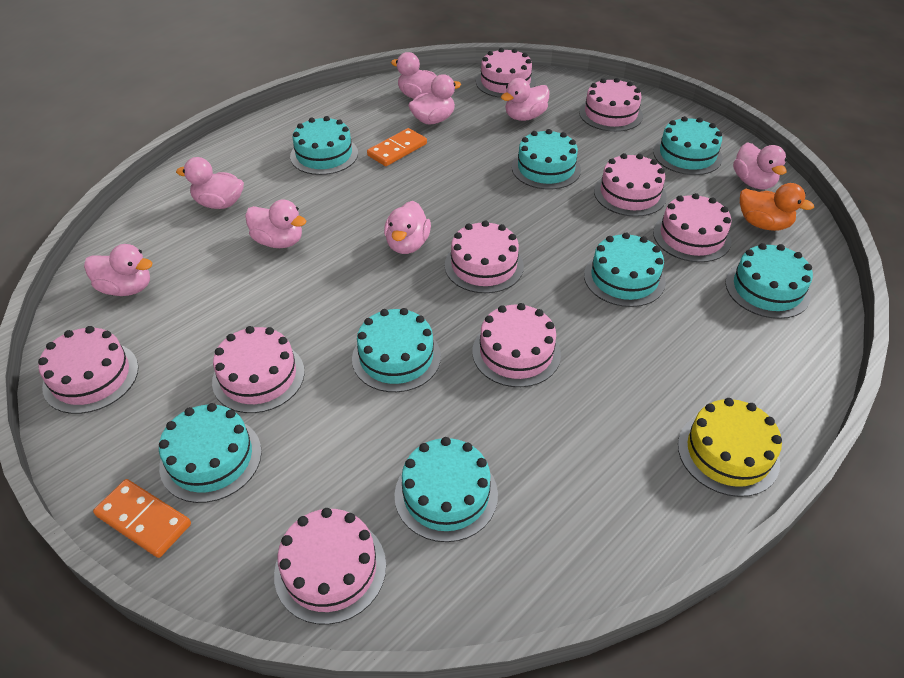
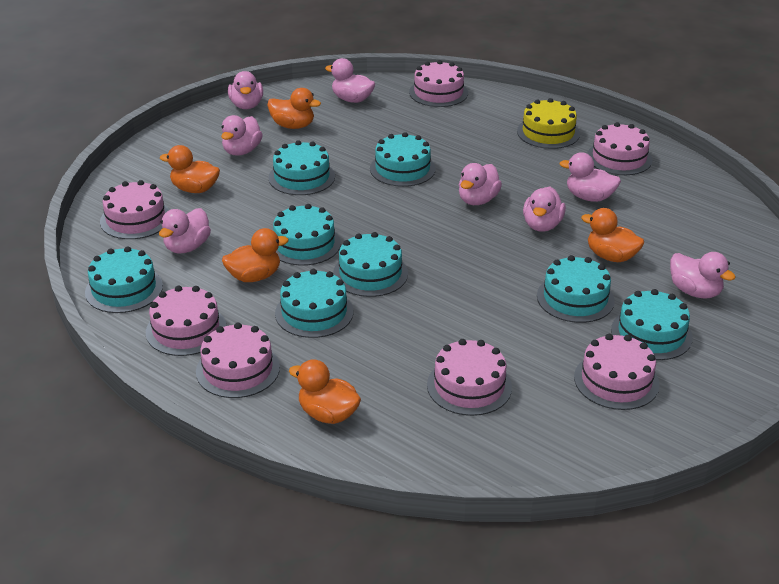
orange domino: [93,479,191,558] [367,128,427,166] = 2 -> none = 0
orange duck: [740,183,814,231] = 1 -> [160,145,220,193] [222,228,289,282] [267,88,321,129] [289,359,361,424] [581,208,644,262] = 5
pink cake: [38,326,139,414] [212,326,305,413] [274,508,386,625] [445,221,524,293] [472,303,561,387] [476,48,536,98] [579,78,643,132] [594,153,667,217] [653,193,732,262] = 9 -> [100,180,169,239] [146,285,226,356] [196,323,280,398] [409,60,468,107] [427,339,512,416] [574,334,660,410] [587,122,652,175] = 7

